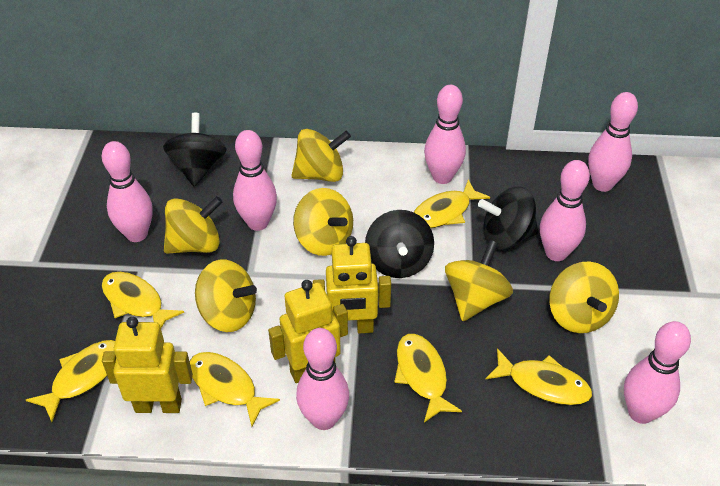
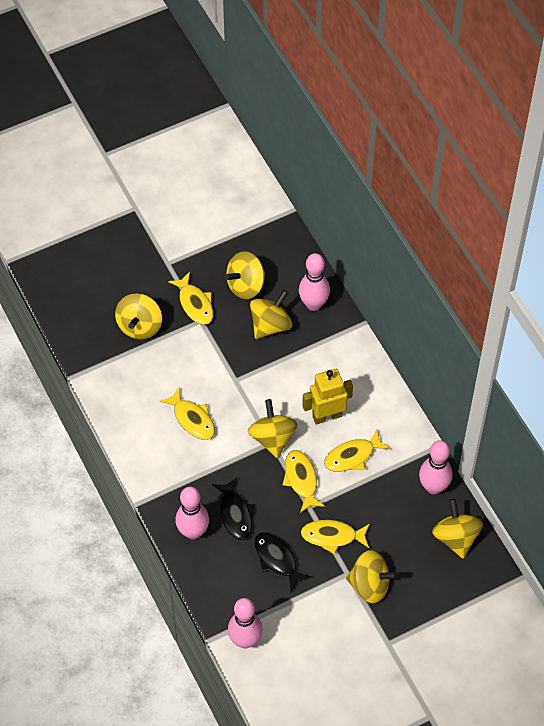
black fish: none = 0 -> [212,478,255,540] [254,532,311,592] = 2
black spinning top: [163,113,227,187] [365,210,434,278] [478,187,538,249] = 3 -> none = 0
pink bowling pin: [102,141,153,242] [233,130,277,231] [296,328,349,430] [424,85,466,184] [540,160,590,261] [588,92,638,192] [624,321,691,424] = 7 -> [175,487,209,540] [228,598,263,648] [299,253,330,311] [419,440,452,494] = 4
yellow fish: [26,340,115,422] [102,272,184,328] [190,352,280,426] [394,334,462,422] [414,179,490,228] [486,349,592,405] = 6 -> [160,388,215,440] [168,272,213,325] [283,450,325,513] [301,520,370,554] [324,429,390,471] = 5
yellow robot: [102,316,193,413] [268,280,348,383] [313,236,391,334] = 3 -> [302,369,353,425] = 1

